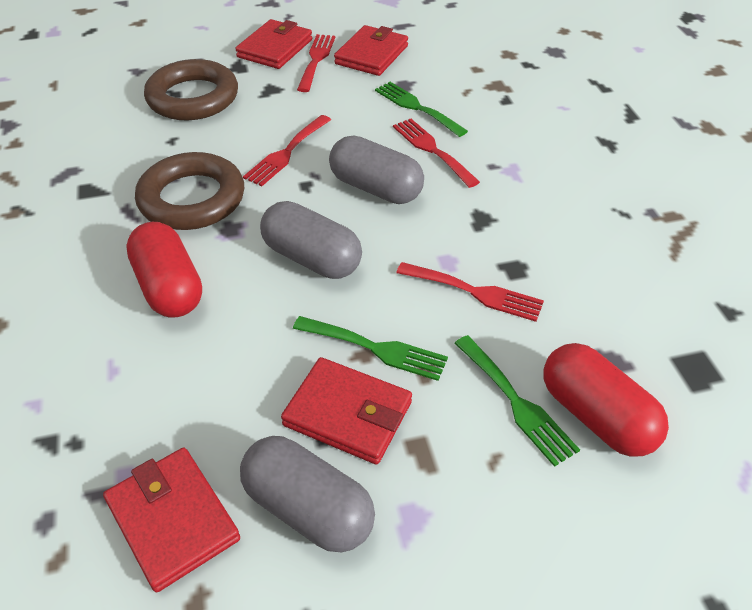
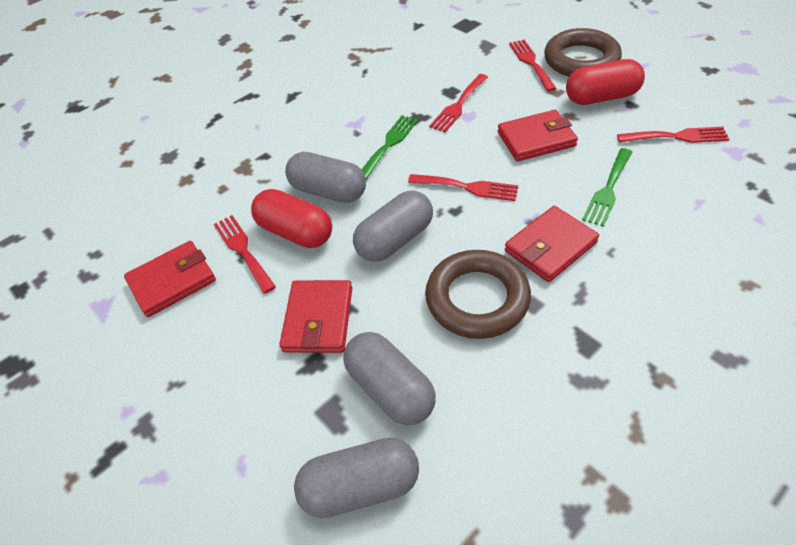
green fork: [293,316,448,381] [375,82,468,137] [454,335,580,467] = 3 -> [362,115,418,180] [582,148,632,227] = 2
grey capsule: [240,436,375,552] [260,201,362,279] [329,136,424,204] = 3 -> [285,152,366,203] [294,438,419,518] [343,332,436,425] [353,190,433,262] = 4
red fork: [243,115,331,186] [297,34,335,92] [393,119,480,188] [396,262,544,322] = 4 -> [214,215,276,294] [408,174,519,201] [429,74,488,132] [509,40,557,92] [617,127,730,143] = 5

